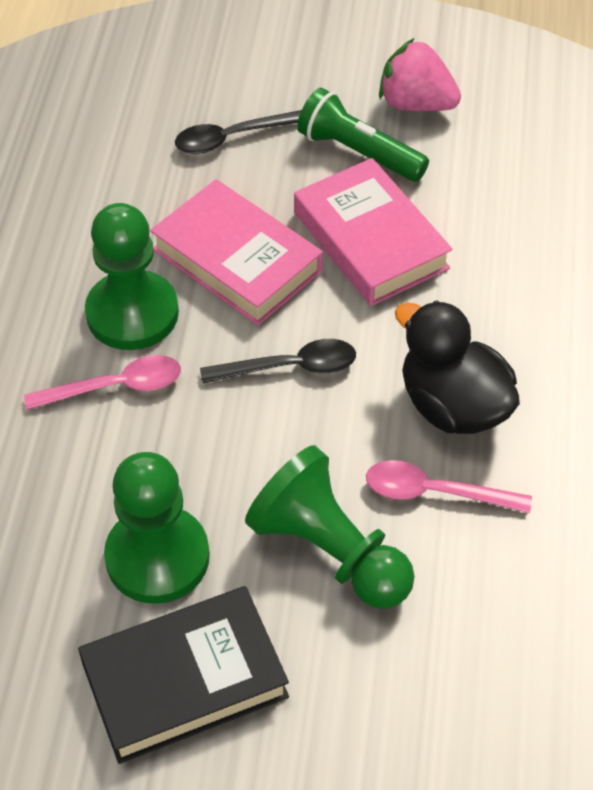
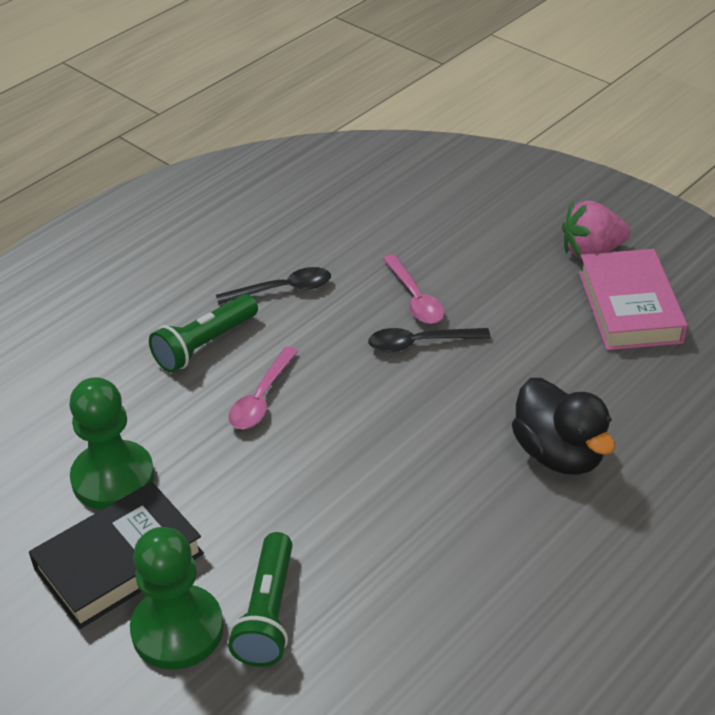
green flashlight: [297,88,429,182] = 1 -> [149,294,258,373] [228,532,292,667] = 2
green pawn: [85,203,179,350] [104,452,210,604] [245,445,415,609] = 3 -> [69,377,155,510] [130,527,224,670] = 2
pink book: [150,179,323,325] [294,158,453,306] = 2 -> [579,249,688,350] = 1

